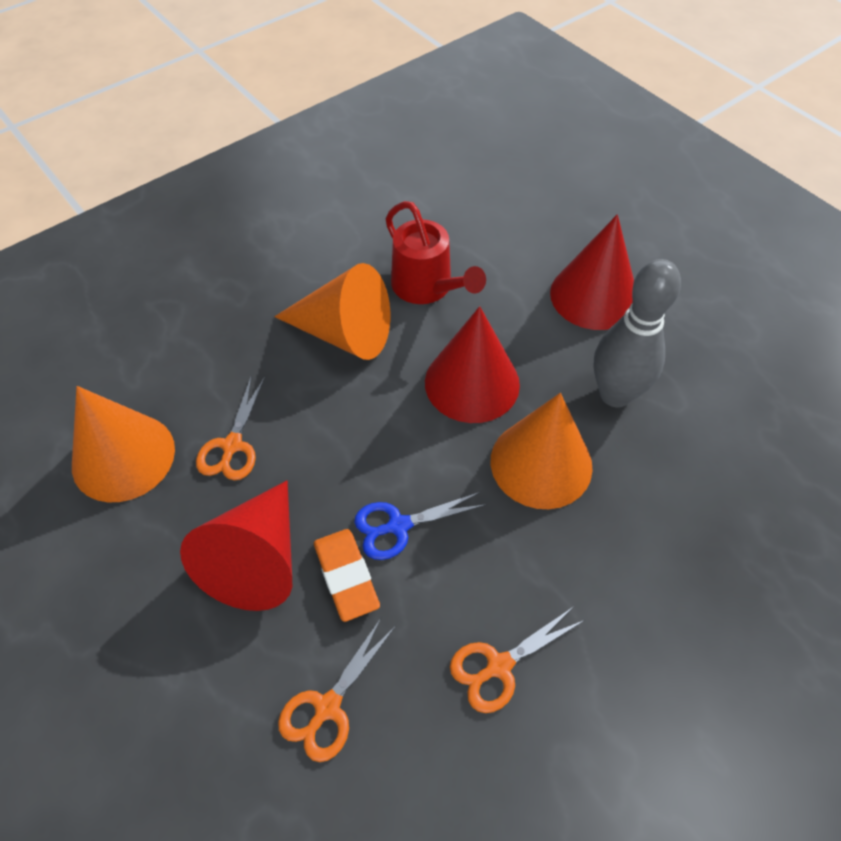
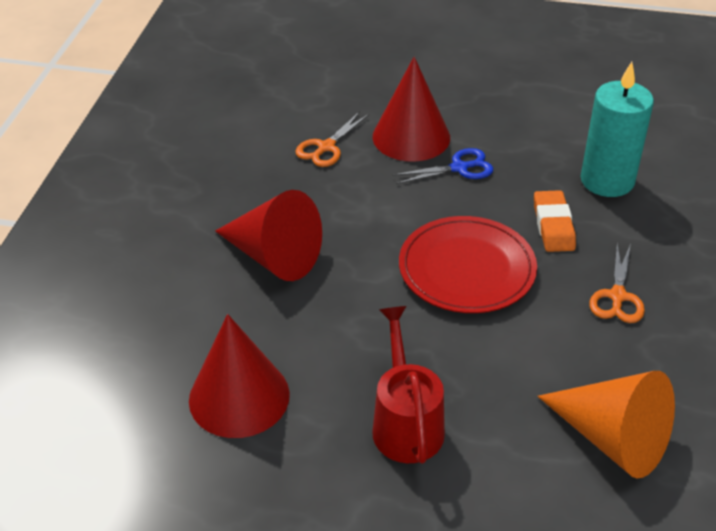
grey bowling pin: [593,259,681,407] = 1 -> none = 0
orange cone: [72,386,175,503] [274,263,390,360] [491,393,593,509] = 3 -> [537,371,675,478] = 1
orange scissors: [196,377,265,480] [278,618,395,762] [450,607,585,713] = 3 -> [295,111,369,167] [589,244,645,323] = 2
red plate: none = 0 -> [399,216,537,313] = 1
turquoise candle: none = 0 -> [580,62,654,197] = 1

